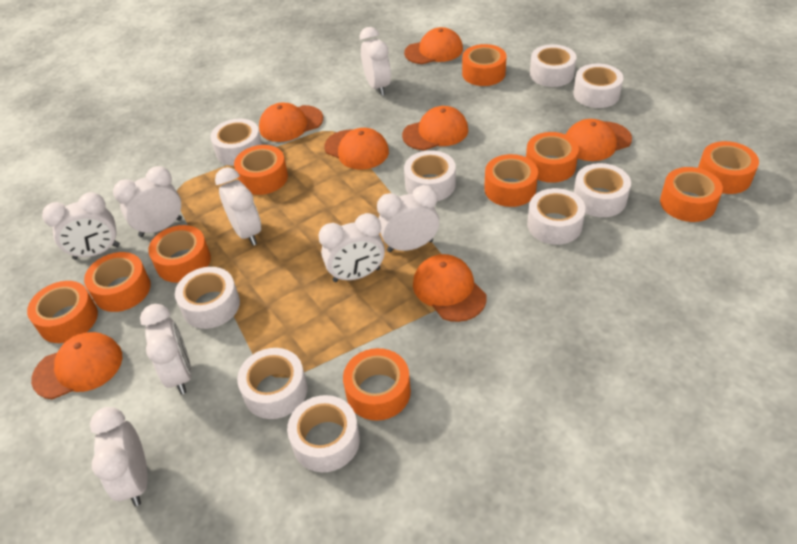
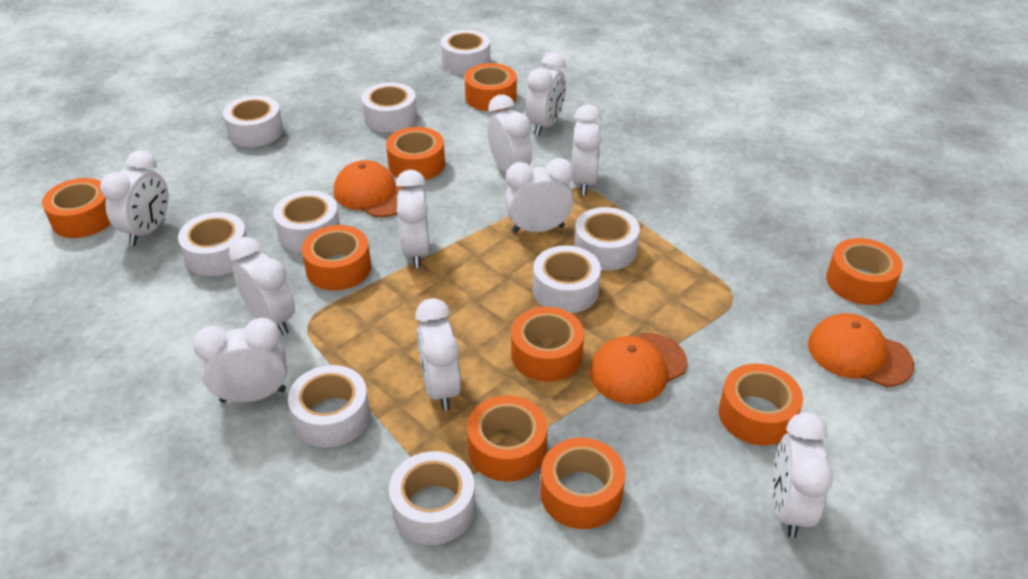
orange cap: [31,332,122,399] [259,102,323,142] [324,128,389,170] [402,106,468,150] [404,27,463,64] [413,254,487,322] [566,119,632,161] = 7 -> [334,160,407,217] [590,333,687,404] [808,313,914,387] = 3
orange tape: [27,281,98,343] [84,252,151,312] [148,225,211,283] [234,145,288,195] [343,348,411,421] [462,44,507,86] [484,154,538,207] [526,132,579,183] [660,167,723,222] [698,141,759,194] = 10 -> [42,178,111,238] [302,225,371,291] [386,127,445,180] [465,63,517,111] [467,395,548,482] [511,307,584,382] [540,438,625,529] [719,364,803,446] [826,238,903,305] = 9
white clock: [42,192,120,260] [90,407,148,506] [113,166,182,237] [140,304,192,394] [215,167,261,246] [319,213,385,282] [360,27,391,96] [377,185,439,252] = 8 -> [100,151,169,246] [193,318,287,403] [229,237,295,335] [396,170,430,268] [415,298,461,411] [488,95,532,173] [505,158,574,233] [526,52,566,136] [572,104,602,195] [773,412,834,538] = 10

